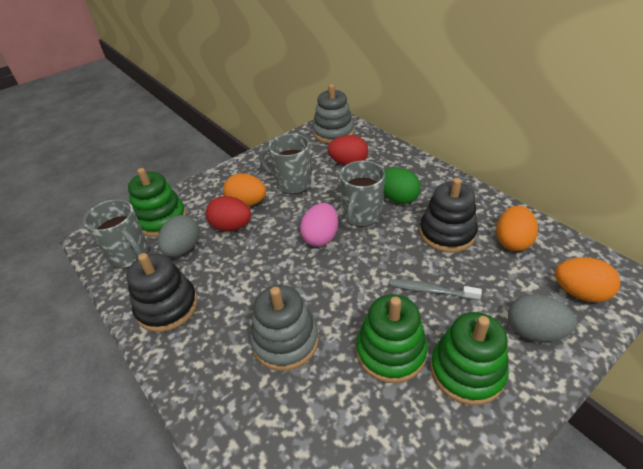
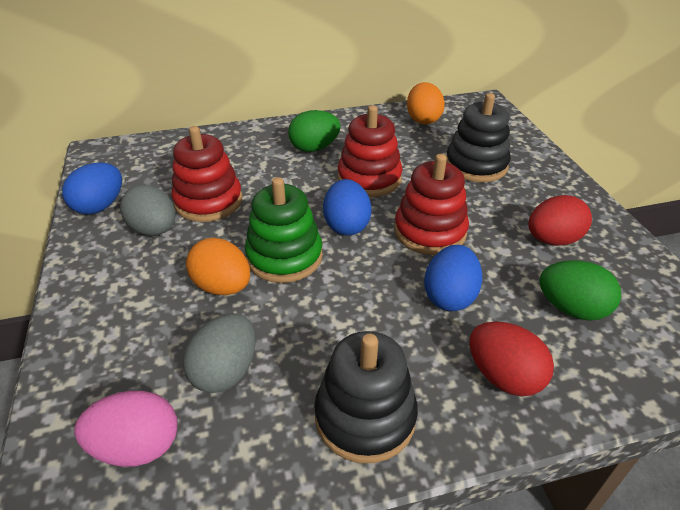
blue egg: none = 0 -> [62,162,122,215] [323,179,372,236] [424,245,483,311] = 3
green egg: [383,168,421,204] = 1 -> [288,110,341,152] [539,261,621,321] = 2
green stacking toy: [128,168,186,237] [356,294,428,383] [430,312,509,405] = 3 -> [245,177,323,283] = 1
grey mug: [83,199,149,268] [259,134,311,194] [340,161,385,227] = 3 -> none = 0
grey stacking toy: [250,285,318,371] [313,84,354,144] = 2 -> none = 0
grey toothbrush: [388,279,482,300] = 1 -> none = 0
orange egg: [223,173,266,206] [496,205,538,251] [555,257,620,302] = 3 -> [186,238,250,295] [407,82,445,125] = 2
red stacking toy: none = 0 -> [172,126,242,222] [338,105,403,197] [394,154,469,255] = 3

